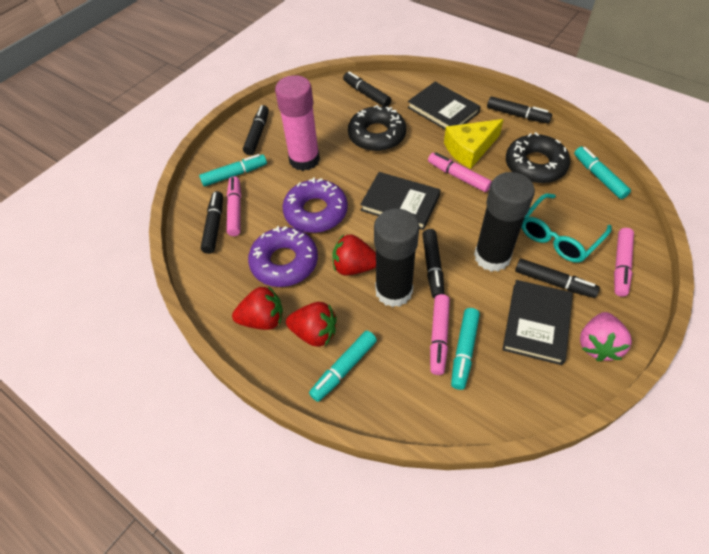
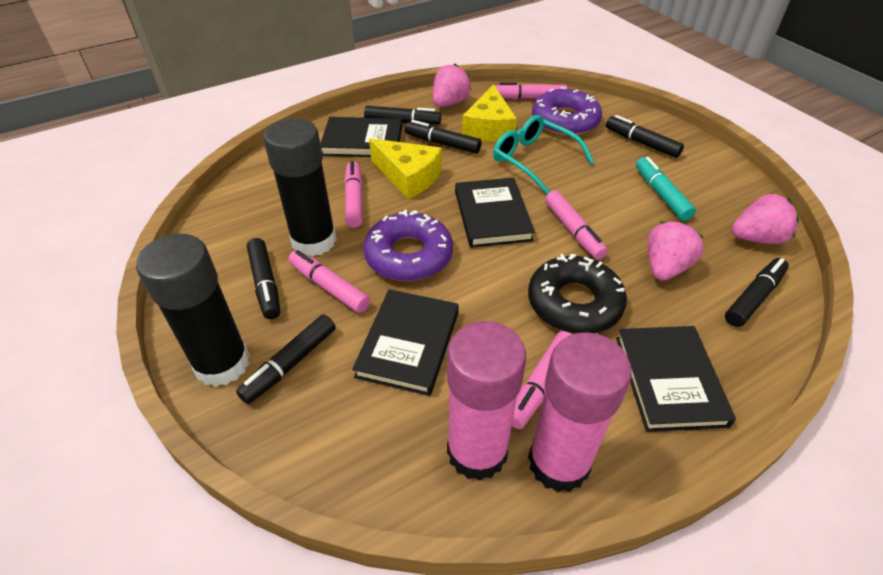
black book: [360,172,441,230] [407,82,481,130] [502,280,573,365] = 3 -> [320,117,402,157] [352,289,459,396] [455,178,535,248] [616,326,736,432] = 4
black donut: [348,105,406,152] [506,132,570,184] = 2 -> [528,254,627,334] = 1
pink glue stick: [275,75,320,171] = 1 -> [447,321,526,481] [528,332,632,492] = 2
pink marker: [227,176,241,236] [428,152,492,192] [430,294,450,375] [614,228,634,297] = 4 -> [288,250,370,313] [344,161,363,228] [495,82,567,99] [512,331,572,429] [545,190,608,259] = 5
pink strawberry: [580,312,632,361] = 1 -> [433,64,471,107] [647,222,704,281] [732,194,799,244] = 3
red strawberry: [232,286,283,330] [286,302,337,347] [332,234,376,275] = 3 -> none = 0
turquoise marker: [199,154,267,186] [309,331,377,402] [451,308,480,390] [574,146,631,199] = 4 -> [636,157,696,221] = 1
yellow cheese: [444,119,504,169] = 1 -> [369,138,442,199] [462,84,517,142] = 2

